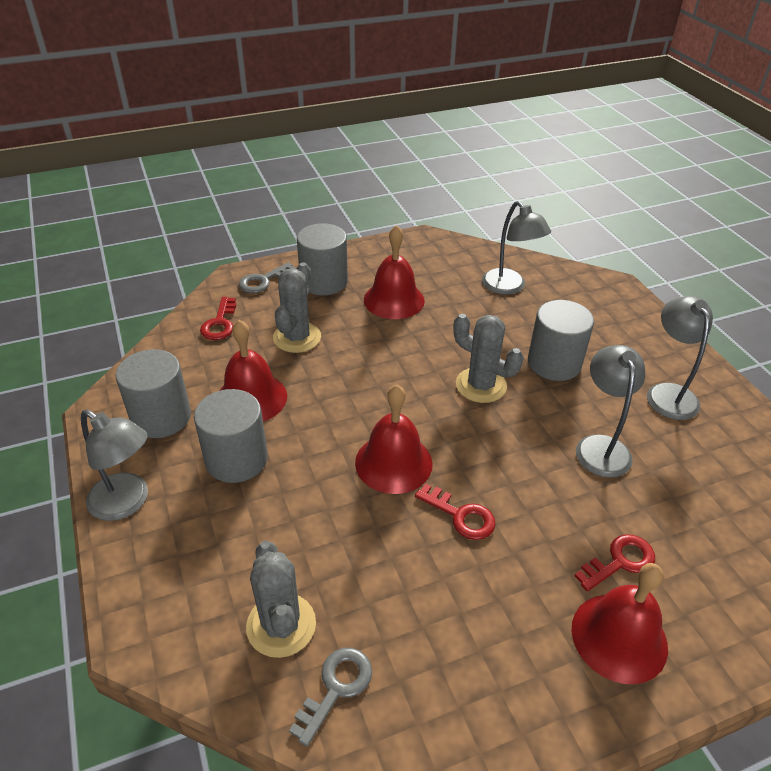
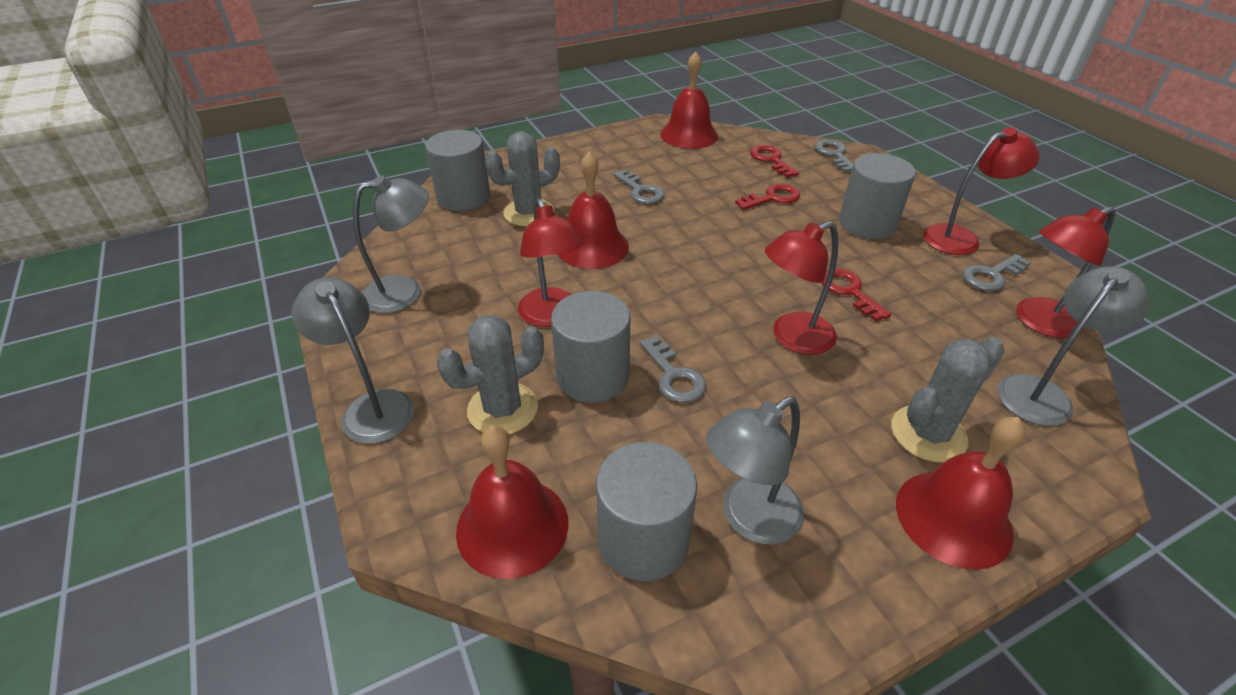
grey key: [239,262,296,293] [289,648,372,747] = 2 -> [613,169,664,204] [640,336,706,403] [815,139,853,172] [963,254,1031,291] = 4
red lamp: none = 0 -> [518,198,583,327] [765,221,838,355] [923,127,1040,255] [1016,206,1116,338] = 4

